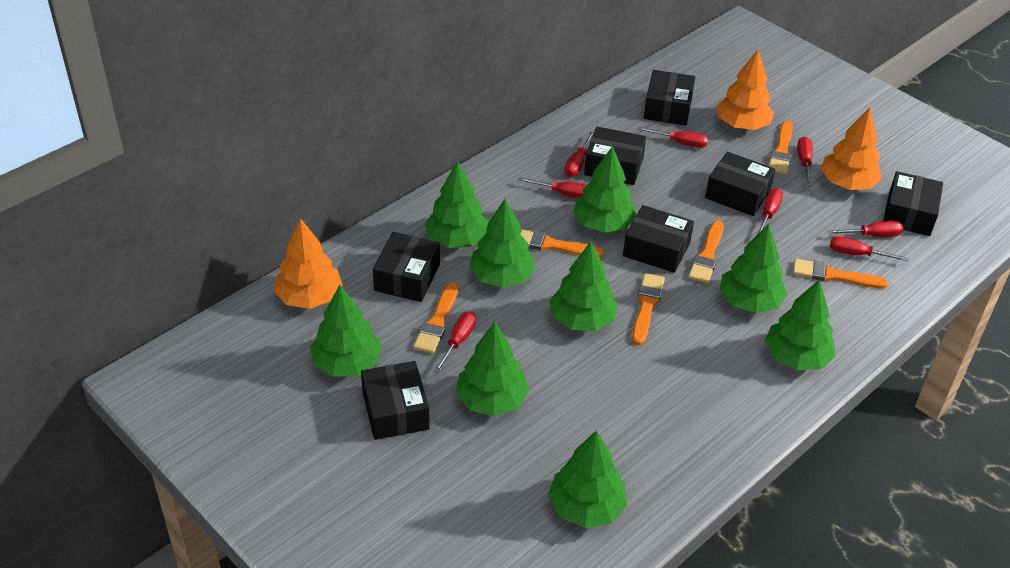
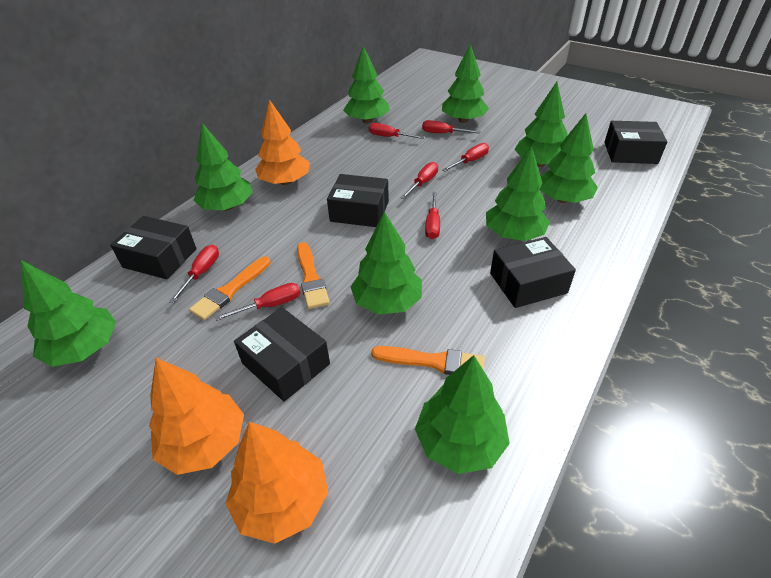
black box: [361,361,430,440] [373,232,440,302] [584,127,646,185] [623,205,694,273] [644,70,695,126] [705,152,776,216] [883,171,943,236] = 7 -> [110,216,196,279] [234,307,330,402] [327,174,389,227] [490,237,576,308] [604,121,667,164] = 5
orange brush: [413,282,459,354] [520,229,604,258] [632,273,665,345] [688,220,724,284] [769,121,793,175] [793,259,888,289] = 6 -> [189,256,271,320] [297,242,330,309] [371,346,485,375] = 3
red screwdriver: [434,311,476,373] [518,177,587,198] [564,131,594,177] [638,127,708,148] [756,188,783,236] [797,137,813,186] [828,221,903,237] [830,236,909,261] = 8 -> [169,245,219,303] [215,283,301,321] [369,123,425,139] [400,162,438,199] [422,120,481,134] [425,192,440,239] [442,143,489,172] = 7

